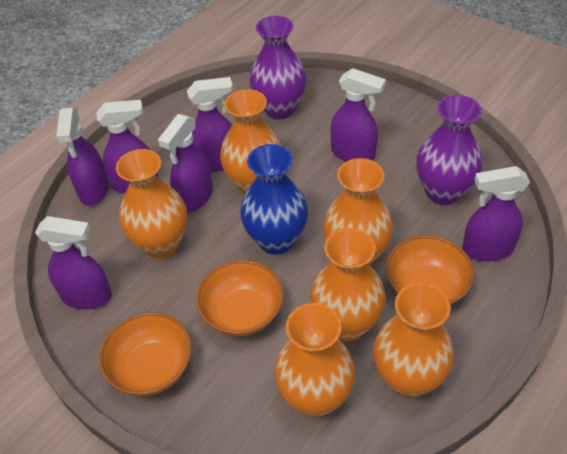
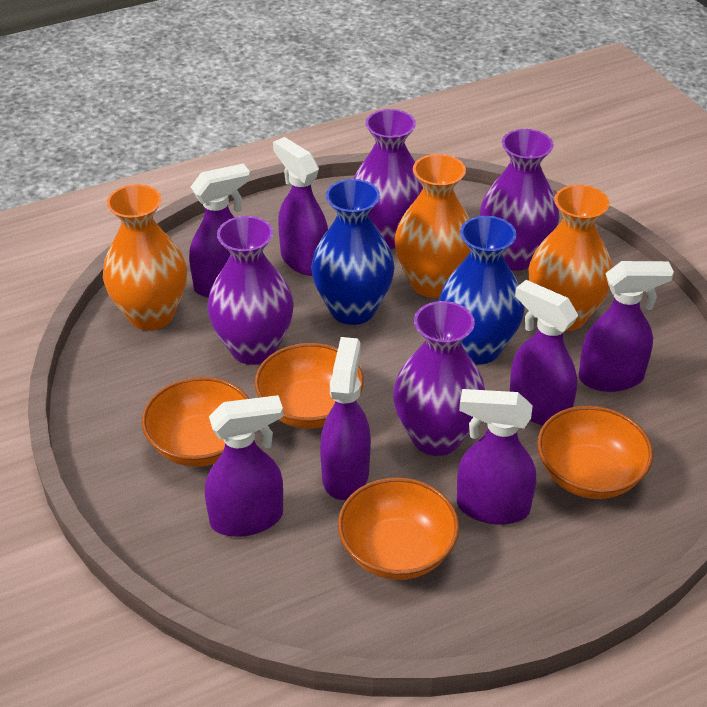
blue vase: [240,144,308,255] = 1 -> [311,179,395,325] [439,216,525,364] = 2
orange bowl: [99,312,192,396] [196,260,284,336] [386,235,474,305] = 3 -> [142,377,249,467] [255,343,364,429] [338,477,459,580] [537,406,653,499] = 4
orange vase: [116,149,187,259] [220,89,281,195] [274,303,355,417] [310,228,386,341] [323,158,393,265] [373,283,454,398] = 6 -> [103,184,187,331] [394,154,470,298] [528,185,612,331] = 3
purple vase: [249,16,306,119] [416,95,482,205] = 2 -> [207,216,294,365] [353,109,423,249] [393,301,485,456] [479,129,560,271] = 4

